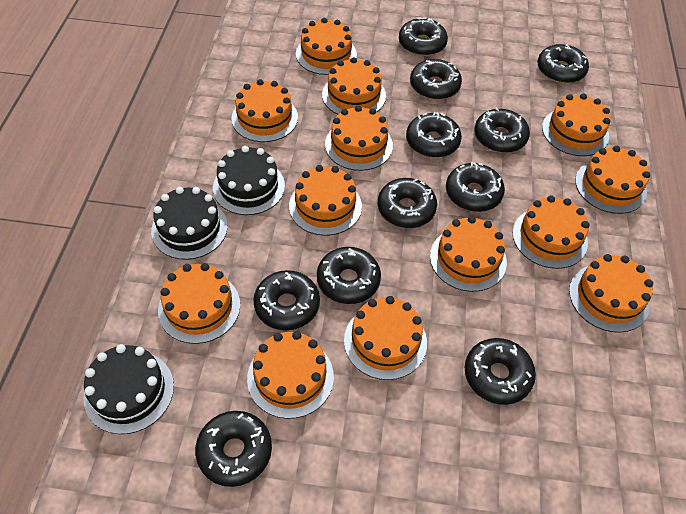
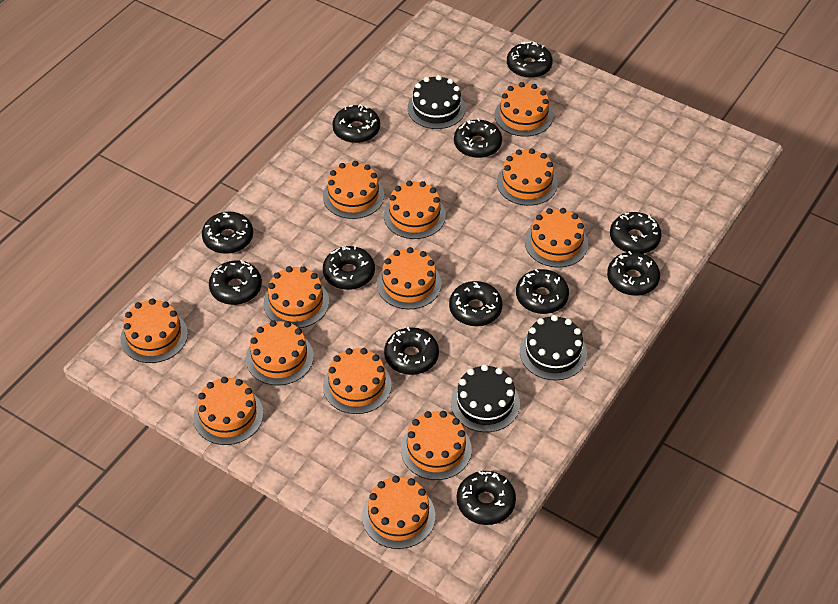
black donut: [195,411,272,487] [253,270,320,330] [317,247,381,304] [378,178,437,228] [399,17,448,56] [406,112,462,158] [410,59,462,100] [446,162,505,212] [465,338,536,405] [474,107,530,153] [537,44,589,83] = 11 -> [202,212,253,254] [209,260,262,305] [323,246,375,290] [332,104,380,143] [384,327,439,375] [449,281,502,326] [454,118,502,158] [457,471,516,525] [507,42,553,78] [516,269,569,314] [607,251,660,296] [610,212,662,254] = 12

